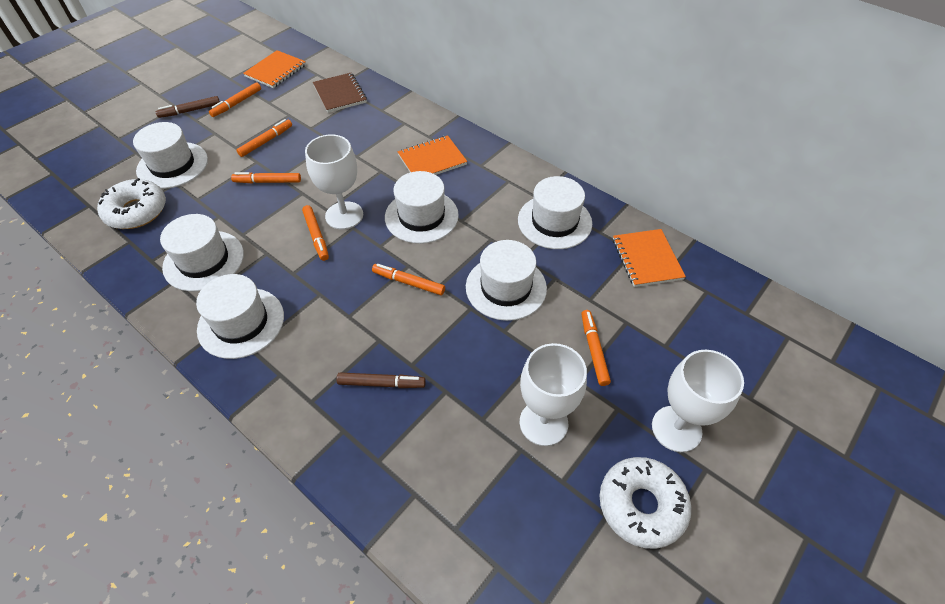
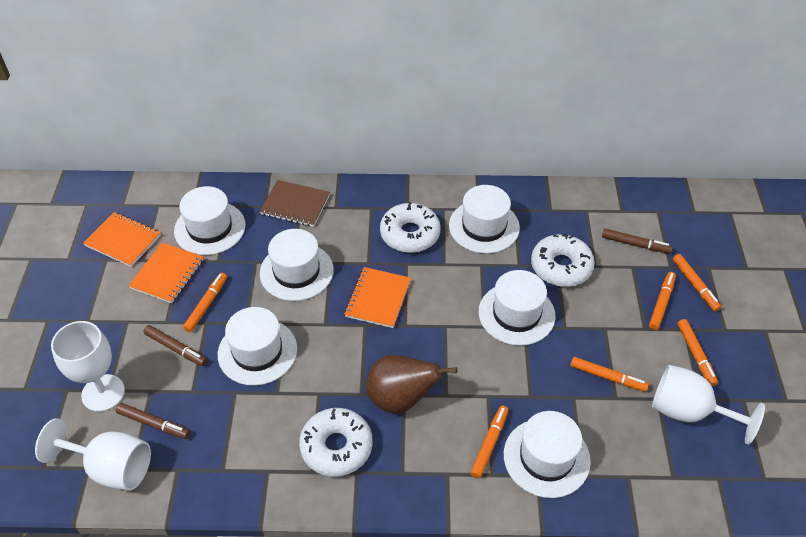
brown marker: [156,96,220,118] [336,372,426,388] = 2 -> [116,403,190,439] [143,325,207,366] [602,229,673,254] = 3
brown pear: none = 0 -> [366,355,457,414] = 1
white donut: [97,178,166,229] [600,457,691,549] = 2 -> [299,408,372,477] [380,202,440,253] [531,234,595,287] = 3

